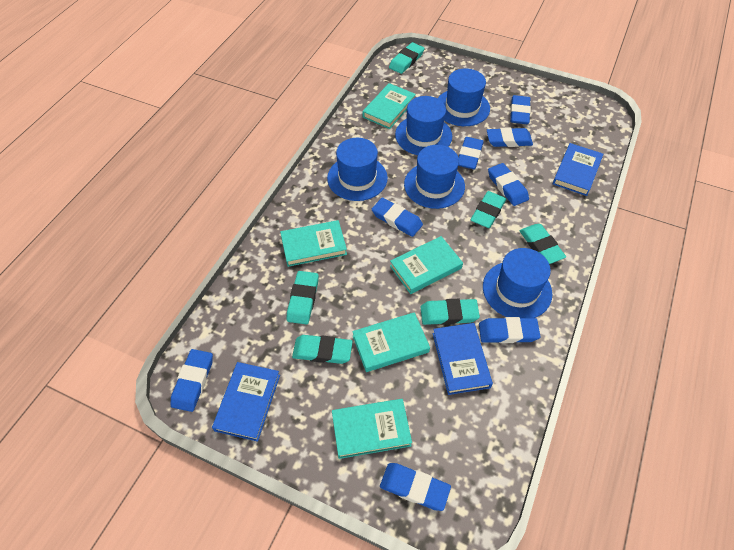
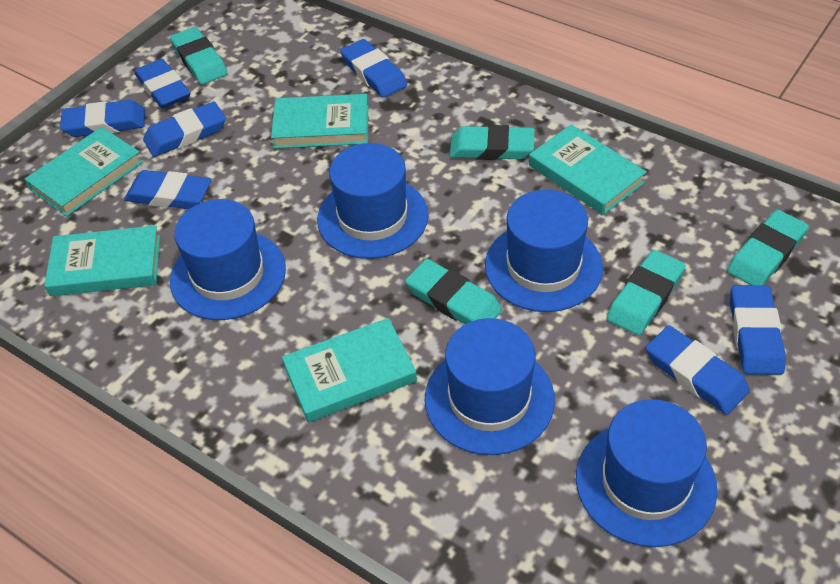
blue book: [212,362,280,442] [433,323,493,395] [553,143,603,196] = 3 -> none = 0
blue eraser: [171,349,213,412] [372,198,423,237] [380,463,451,511] [458,137,484,169] [479,317,541,343] [487,127,533,147] [488,163,529,206] [510,95,531,124] = 8 -> [60,100,145,137] [124,170,212,209] [135,59,190,109] [143,102,226,157] [340,39,407,98] [646,325,750,415] [730,285,786,375] = 7
turquoise eraser: [286,271,319,325] [292,335,353,364] [389,42,425,74] [420,299,480,325] [470,191,506,228] [519,224,566,264] = 6 -> [170,27,228,85] [405,259,502,324] [450,125,535,160] [607,250,686,336] [727,209,809,285] = 5

